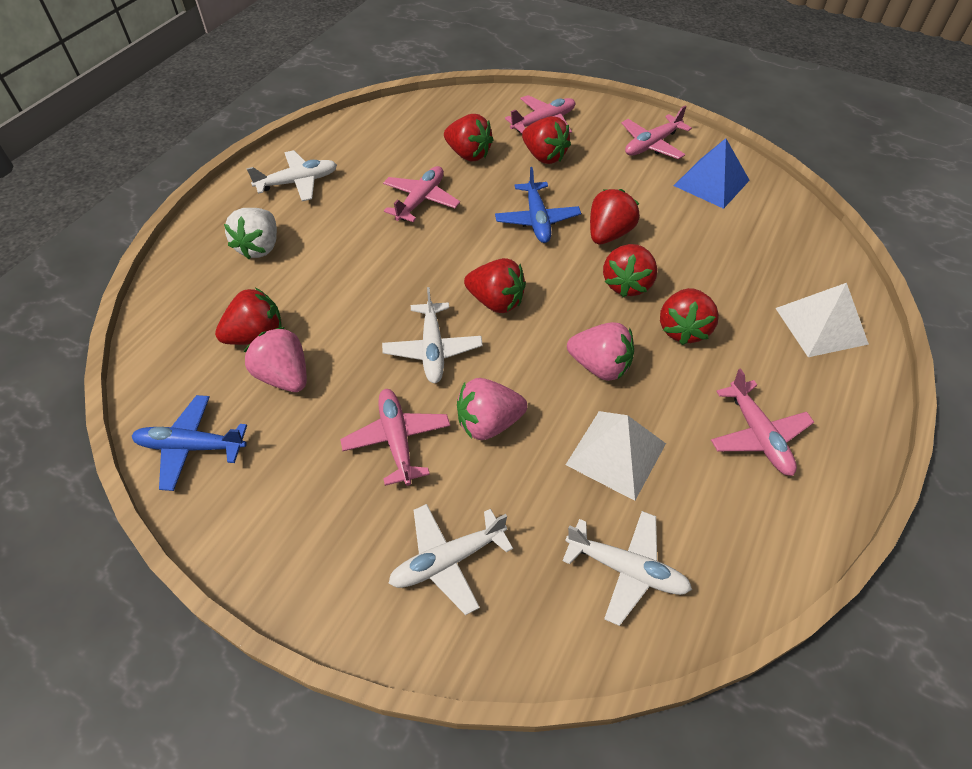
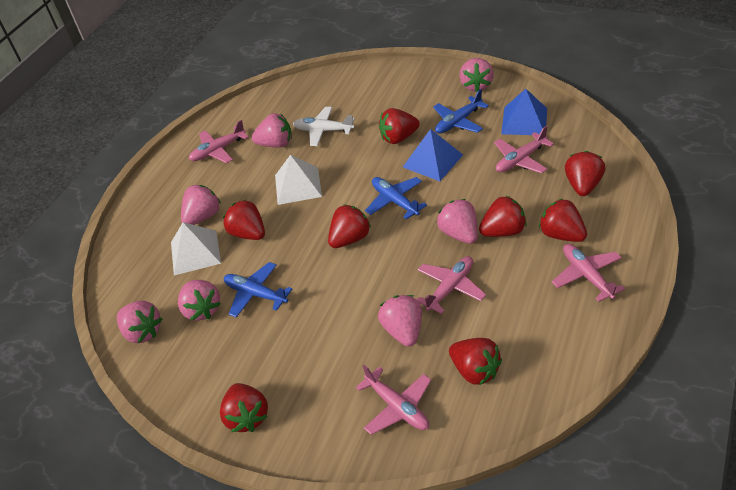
blue plane: [132,395,247,491] [495,167,581,243] = 2 -> [224,262,292,318] [365,177,427,219] [433,89,489,134] = 3
blue pyramid: [674,138,750,209] = 1 -> [403,129,463,181] [501,89,547,135] = 2
pink strawberry: [244,327,307,392] [457,378,527,440] [567,322,634,381] = 3 -> [117,301,162,343] [178,280,221,321] [181,185,221,225] [252,113,292,148] [378,295,422,347] [437,199,478,244] [459,58,494,92] = 7
red strawberry: [215,288,282,345] [444,114,493,161] [464,258,526,313] [522,116,571,164] [590,189,640,244] [603,244,658,297] [660,288,719,345] = 7 -> [220,383,268,432] [223,200,265,240] [328,205,371,248] [379,108,420,144] [449,338,502,385] [479,196,527,237] [539,199,587,242] [565,151,605,196] = 8
white plane: [246,150,337,201] [382,287,483,383] [389,504,513,615] [563,511,692,626] = 4 -> [293,107,355,146] = 1
white strawberry: [224,208,277,259] = 1 -> none = 0

